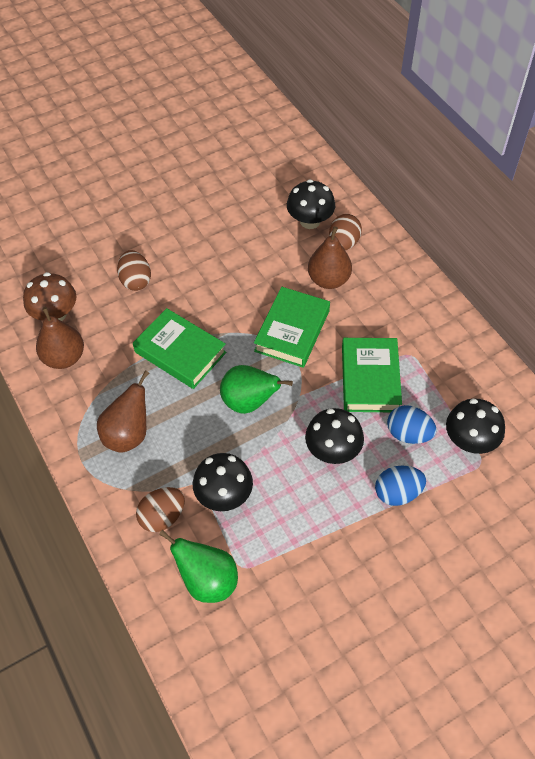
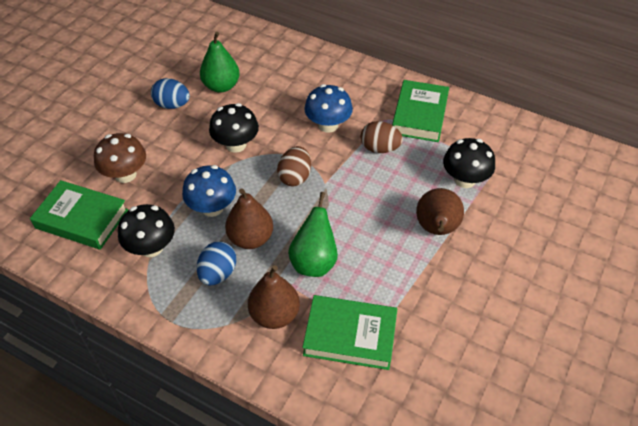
black mushroom: [193,453,253,511] [287,179,335,229] [305,408,364,464] [446,398,505,454] = 4 -> [118,204,175,257] [209,103,259,153] [443,138,495,188] = 3
blue mushroom: none = 0 -> [182,165,236,217] [304,84,353,133] = 2
brown egg: [117,250,151,291] [136,487,185,532] [329,214,362,250] = 3 -> [277,146,311,187] [361,121,403,153] = 2

